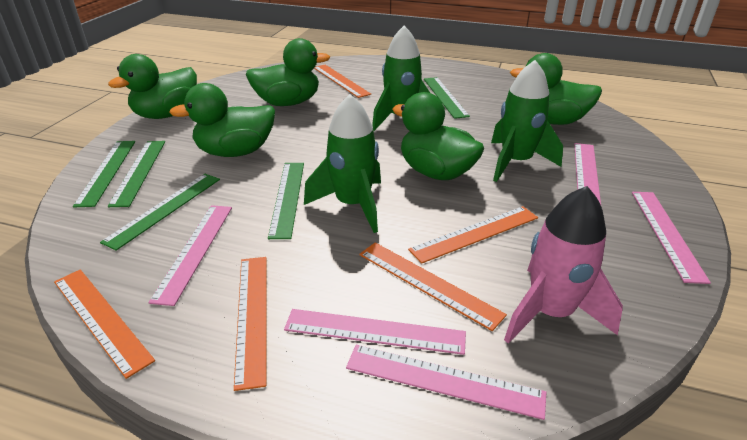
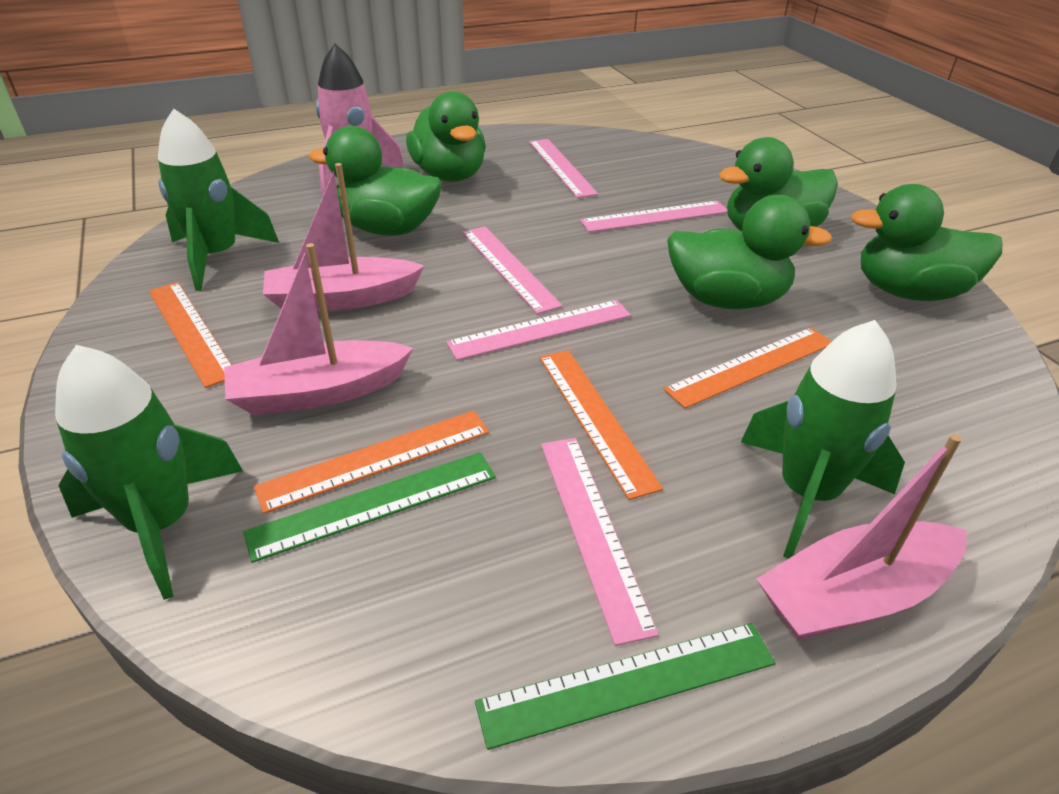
green ruler: [73,141,135,207] [100,174,220,251] [108,141,165,207] [268,163,304,239] [424,77,470,119] = 5 -> [243,452,496,563] [475,623,776,750] = 2
orange ruler: [54,269,155,379] [234,257,267,391] [314,65,371,98] [359,243,507,331] [408,206,538,264] = 5 -> [149,282,232,388] [254,411,489,514] [539,350,663,500] [664,328,832,408] = 4
pink boat: none = 0 -> [224,243,413,415] [263,163,424,311] [756,434,967,640] = 3

